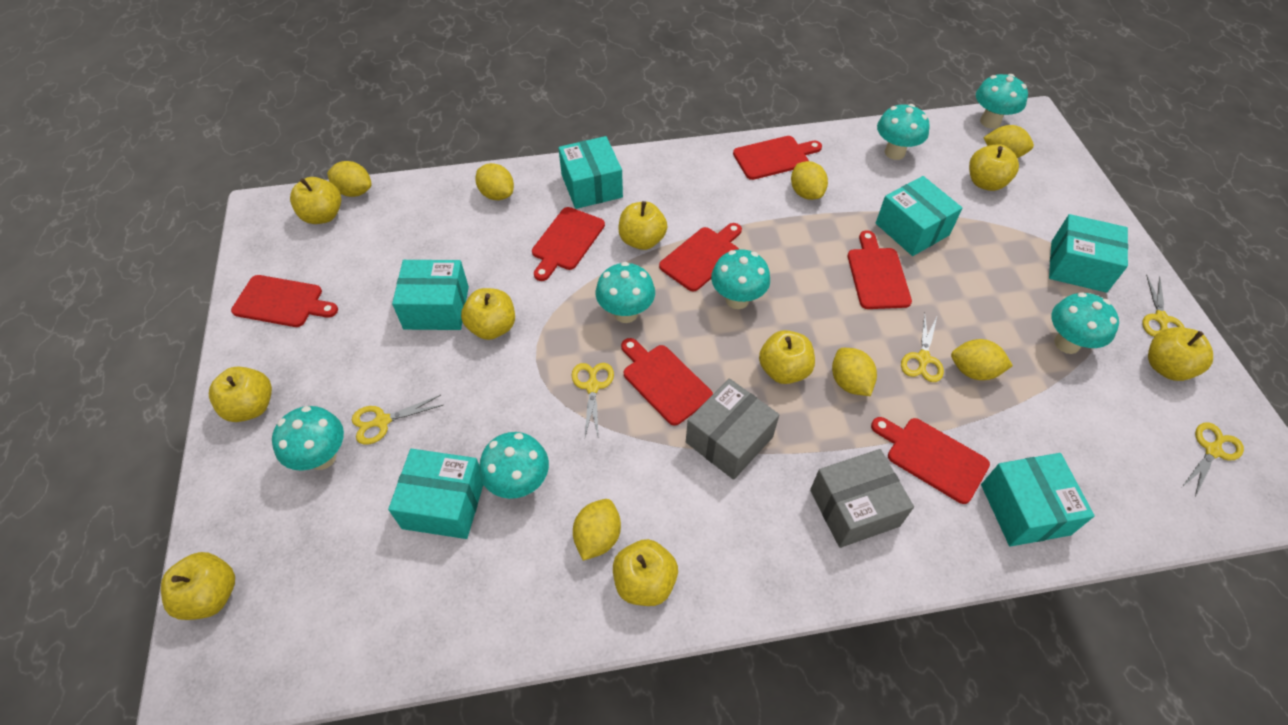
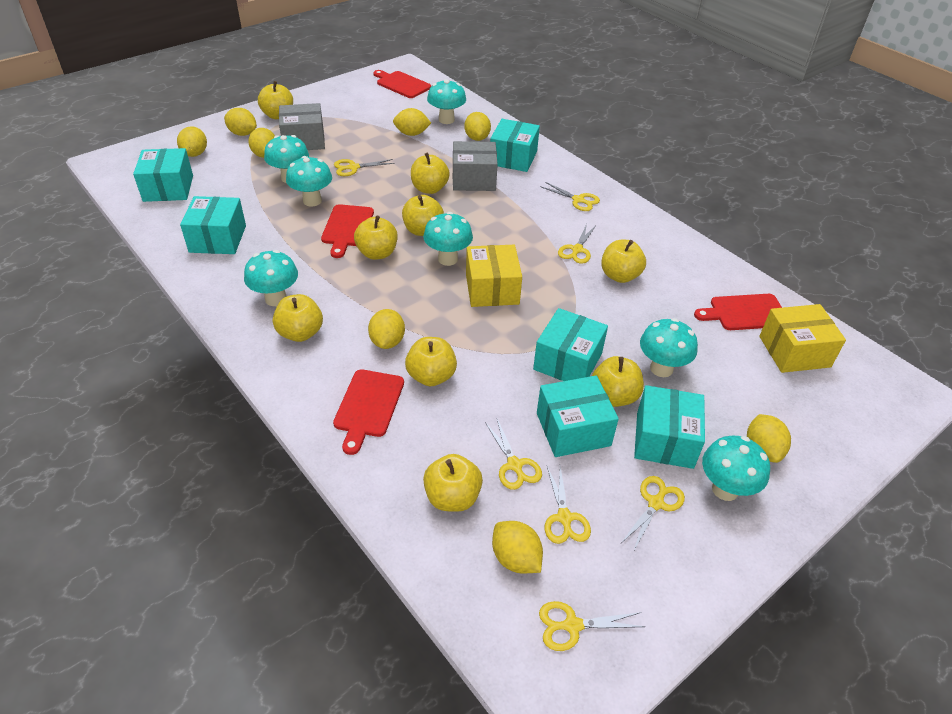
red cutting board: [231,275,338,327] [532,207,605,281] [621,338,713,426] [659,223,742,292] [733,136,822,180] [848,230,912,309] [871,417,990,504] = 7 -> [321,204,374,258] [333,369,404,455] [373,70,431,98] [694,294,782,330] = 4
yellow box: none = 0 -> [466,245,522,307] [759,304,846,373] = 2
yellow lemon: [327,161,372,197] [475,163,514,200] [573,499,621,561] [791,161,828,200] [832,348,877,396] [951,339,1013,380] [983,125,1034,158] = 7 -> [177,126,207,157] [224,108,257,136] [248,128,275,158] [368,309,405,349] [393,108,431,136] [464,112,491,141] [492,521,543,574] [747,414,791,463] = 8
yellow scissors: [352,395,443,445] [571,363,614,436] [901,314,944,382] [1142,275,1185,337] [1182,422,1244,497] = 5 -> [334,159,395,176] [485,419,542,490] [539,601,645,651] [540,182,600,211] [545,466,591,544] [558,224,596,264] [621,476,685,552] = 7

